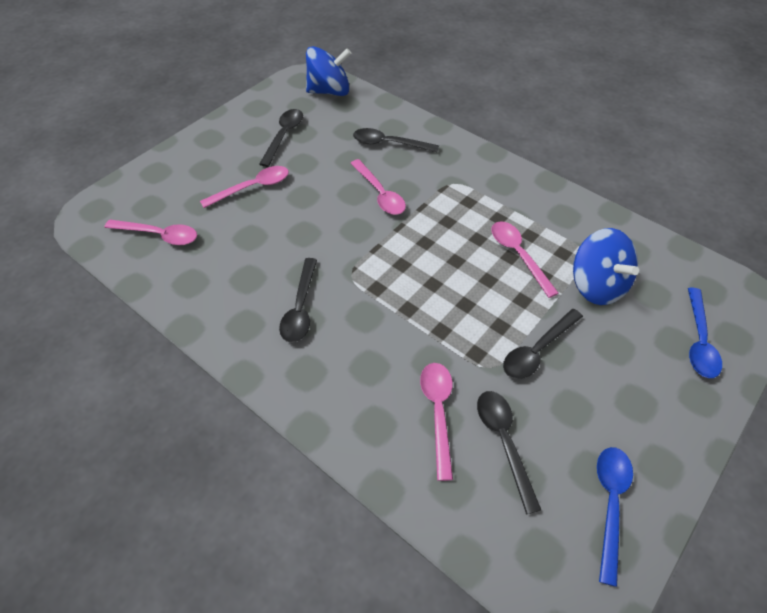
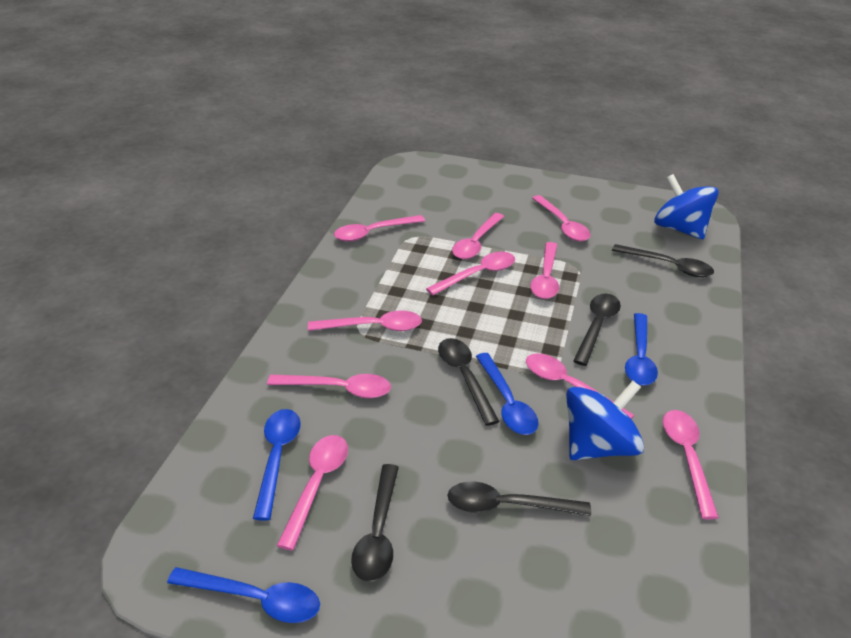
blue spoon: [597,447,633,587] [688,288,722,378] = 2 -> [167,567,320,623] [253,409,301,521] [476,353,539,435] [625,313,658,385] = 4
pink spoon: [104,219,197,245] [200,166,289,208] [350,159,406,215] [420,363,453,481] [491,221,559,298] = 5 -> [267,374,391,398] [277,435,348,550] [308,310,422,331] [334,215,425,241] [426,252,515,295] [452,213,504,259] [526,353,634,419] [530,242,559,299] [532,195,591,241] [663,410,719,519] = 10

